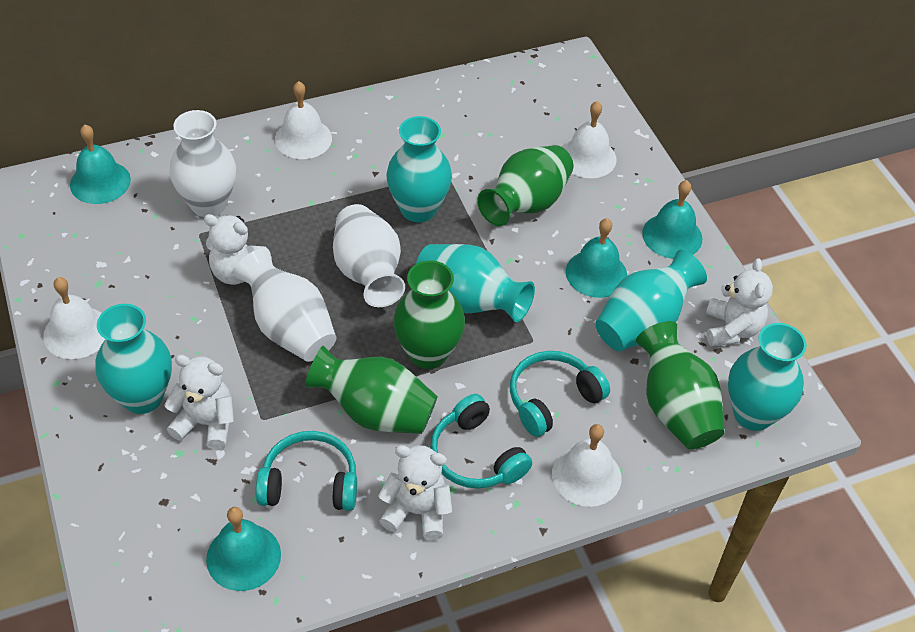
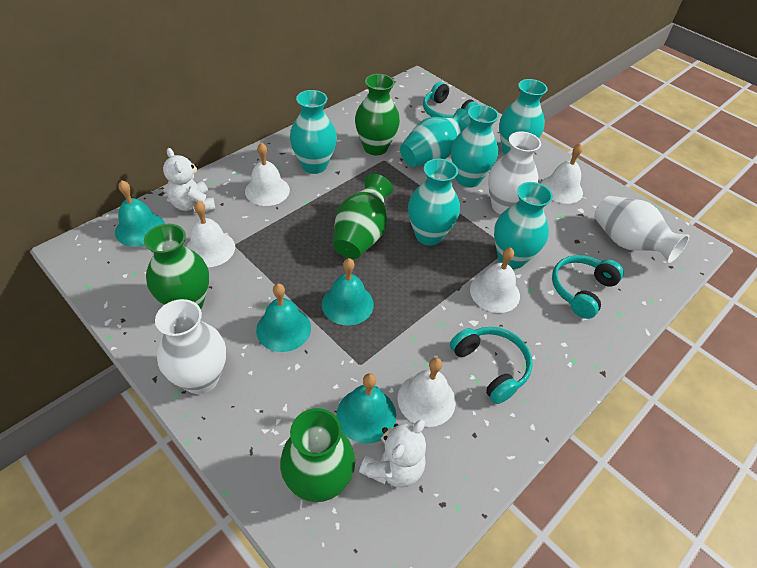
turquoise vase: [95,304,172,414] [386,116,452,223] [416,244,535,322] [595,250,707,351] [728,323,807,431] = 5 -> [290,90,337,174] [400,108,470,167] [408,159,460,246] [451,105,499,188] [494,182,553,269] [499,79,547,155] = 6
white bell: [43,277,106,359] [275,81,332,159] [552,424,621,507] [563,101,617,178] = 4 -> [186,201,235,267] [245,142,290,206] [398,358,456,427] [470,247,520,313] [541,143,583,204] = 5
white teddy bear: [164,355,234,450] [204,214,272,285] [378,445,452,540] [706,258,773,347] = 4 -> [163,148,215,213] [359,419,426,488] = 2

